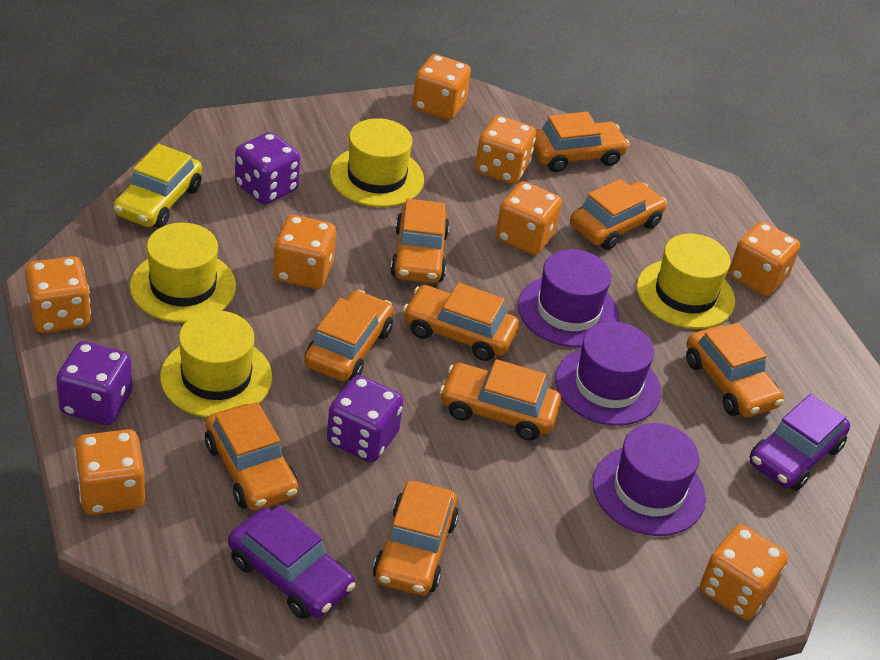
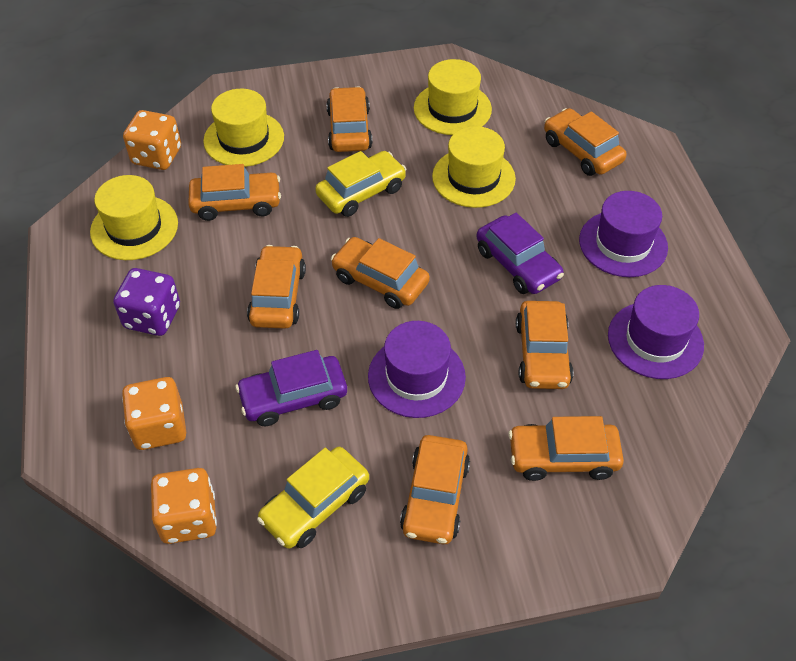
orange car: [205,402,299,510] [304,290,394,381] [373,481,459,596] [390,199,450,283] [403,283,519,361] [440,359,562,441] [533,112,629,172] [570,179,667,250] [686,323,784,417] = 9 -> [188,164,281,221] [247,245,306,329] [326,86,372,152] [331,237,430,309] [400,435,470,544] [508,416,624,481] [516,301,574,389] [544,108,627,176] = 8
orange dice: [25,256,91,333] [74,429,145,515] [273,215,336,289] [413,54,471,120] [475,115,536,184] [496,181,562,255] [700,525,788,620] [729,222,800,296] = 8 -> [122,377,186,450] [123,110,181,170] [151,468,217,544] = 3
purple dice: [56,341,133,425] [235,132,300,205] [327,375,403,463] = 3 -> [113,268,180,336] = 1
yellow car: [113,144,202,228] = 1 -> [257,447,369,549] [315,151,407,217] = 2

